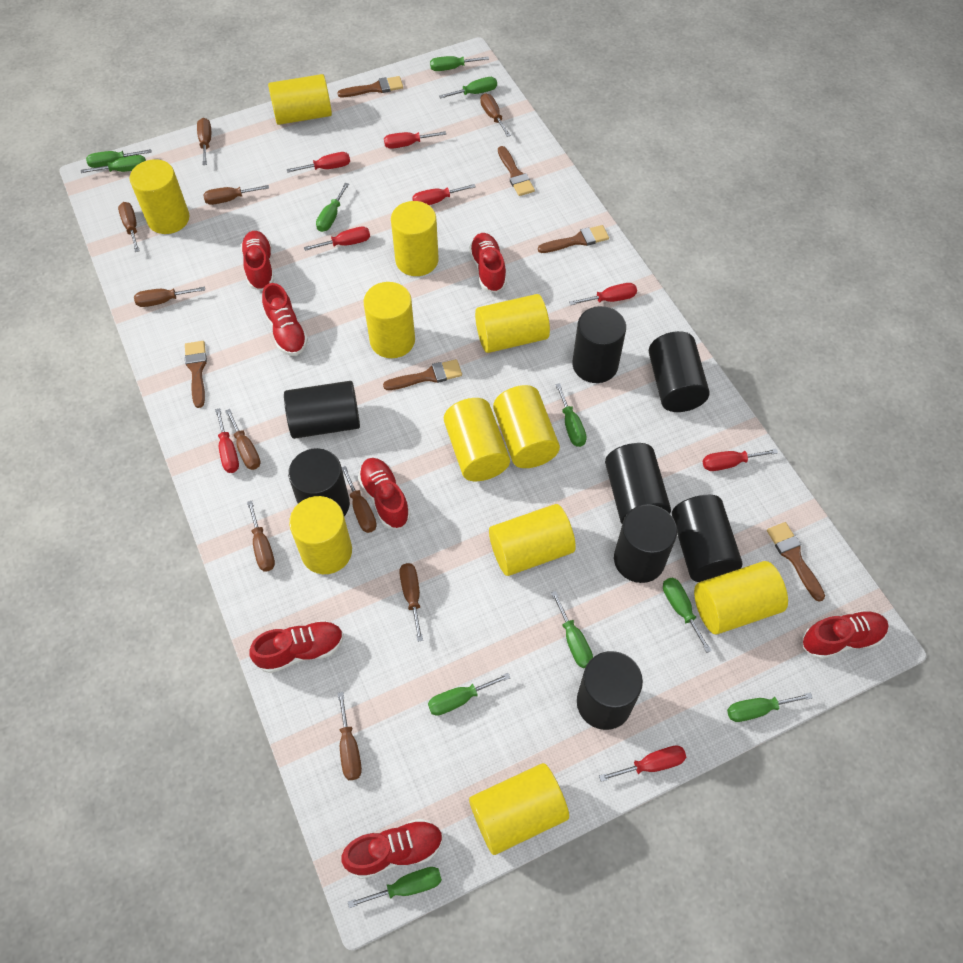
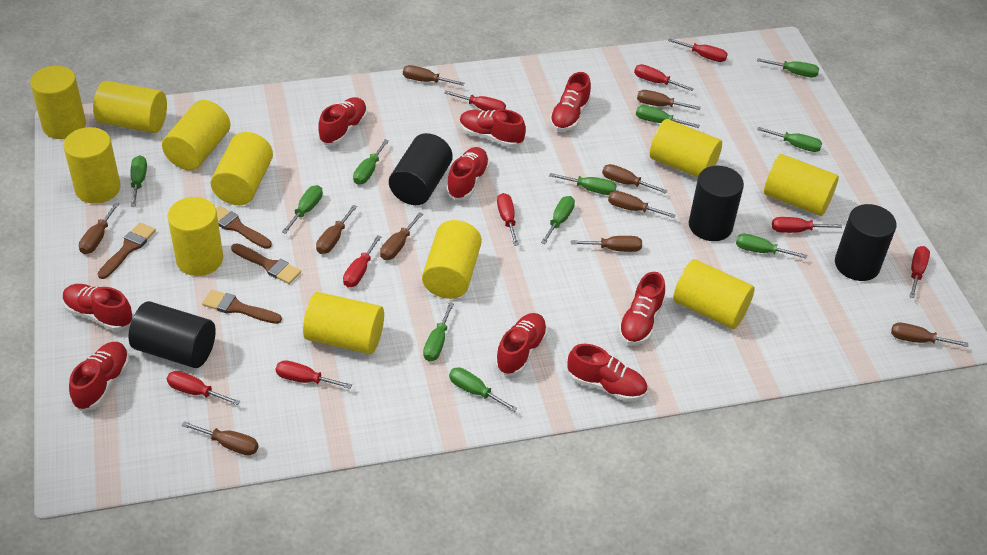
black cylinder: [284,381,360,439] [288,448,350,516] [572,306,626,383] [577,651,643,730] [605,443,671,524] [614,504,677,583] [649,331,709,412] [672,495,742,582] = 8 -> [128,301,216,368] [389,133,453,205] [689,166,744,241] [835,204,897,281] = 4
brown brush: [185,341,207,408] [337,76,403,97] [383,359,462,390] [498,146,535,196] [538,225,609,253] [767,522,825,602] = 6 -> [98,223,156,279] [202,290,282,324] [216,206,272,249] [231,243,301,284] = 4
red screwdriver: [215,408,239,473] [287,152,350,173] [304,227,370,251] [384,131,446,149] [412,184,476,205] [569,283,637,305] [599,745,686,782] [703,449,778,471] = 8 -> [167,371,240,405] [276,360,352,389] [343,235,381,287] [444,91,506,111] [497,193,519,246] [634,64,694,91] [668,38,728,62] [772,217,842,233] [909,246,930,298] = 9
red shoe: [241,231,274,291] [250,620,344,673] [262,283,308,356] [341,819,443,879] [358,458,411,529] [469,233,507,293] [803,610,889,660] = 7 -> [63,284,133,331] [69,342,129,411] [318,97,367,145] [446,147,490,200] [459,109,526,147] [495,313,548,375] [549,72,591,132] [568,344,647,401] [618,272,665,345] = 9

